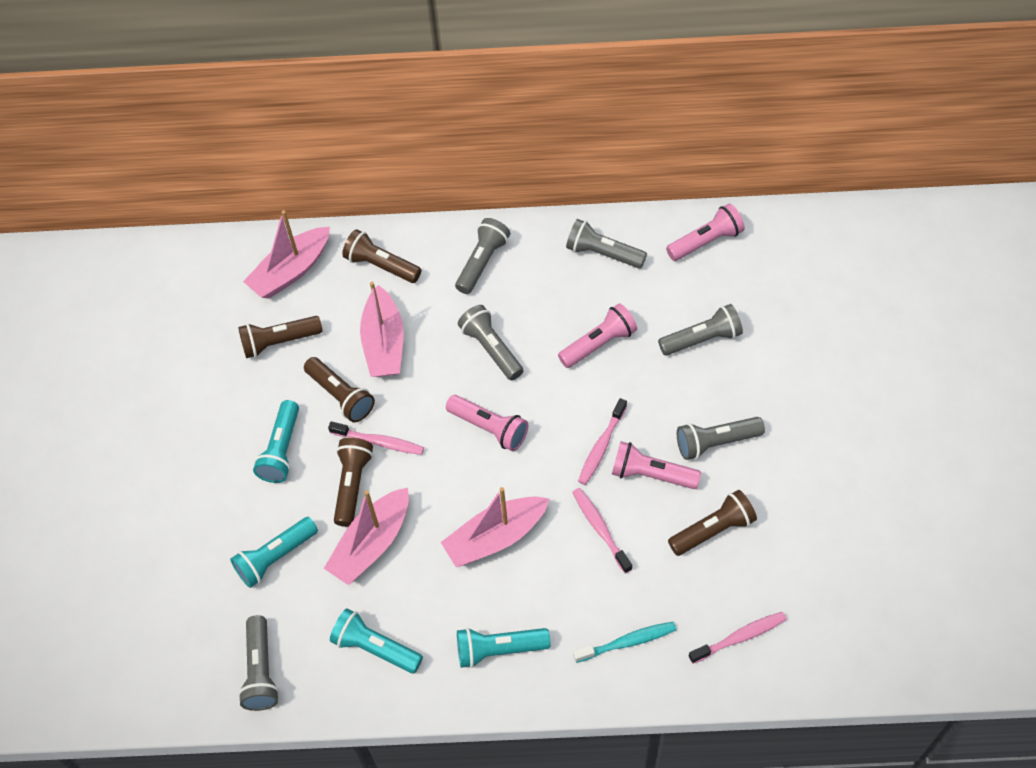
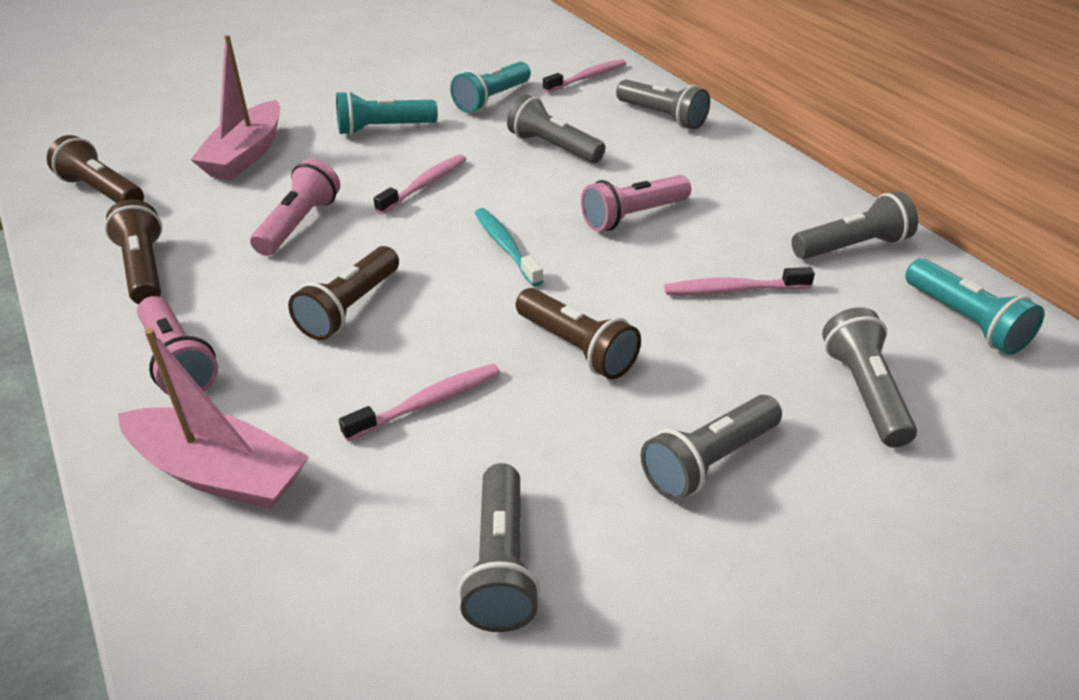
brown flashlight: [238,316,323,358] [304,357,375,422] [334,438,373,527] [342,229,421,283] [668,490,757,556] = 5 -> [47,135,144,203] [105,199,162,304] [288,246,399,340] [516,288,641,379] = 4
pink boat: [243,210,330,299] [324,488,409,585] [360,282,404,377] [441,487,550,567] = 4 -> [118,328,309,509] [191,35,280,180] = 2
pink flashlight: [446,395,528,451] [558,303,637,368] [612,441,701,489] [666,204,745,261] = 4 -> [137,296,218,395] [250,158,340,256] [581,175,691,231] = 3
turquoise flashlight: [230,517,318,588] [253,400,299,483] [330,608,423,674] [457,628,550,668] = 4 -> [336,91,438,135] [450,62,531,113] [905,258,1044,355] = 3

